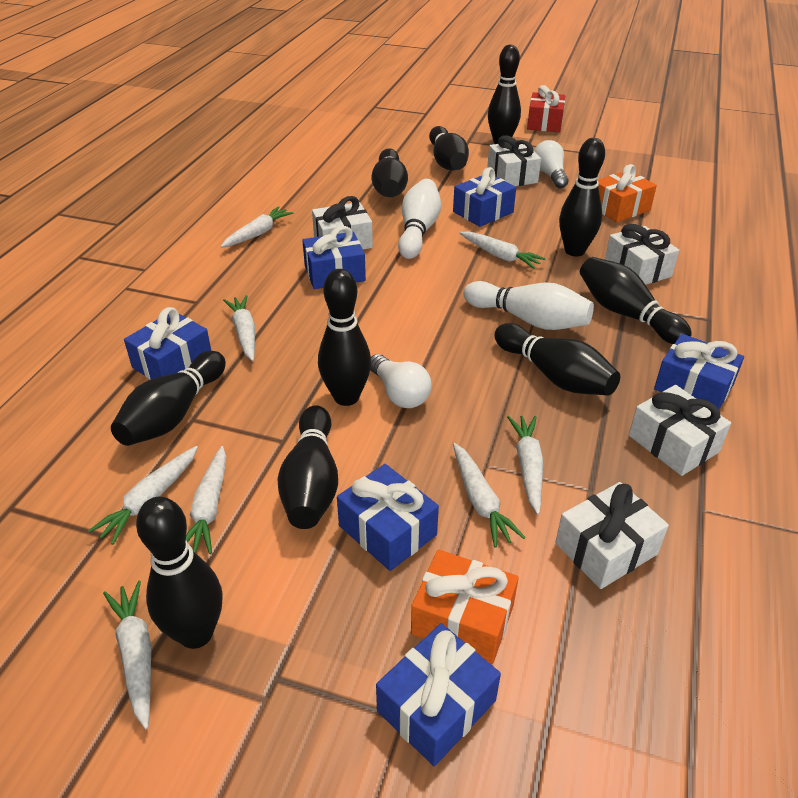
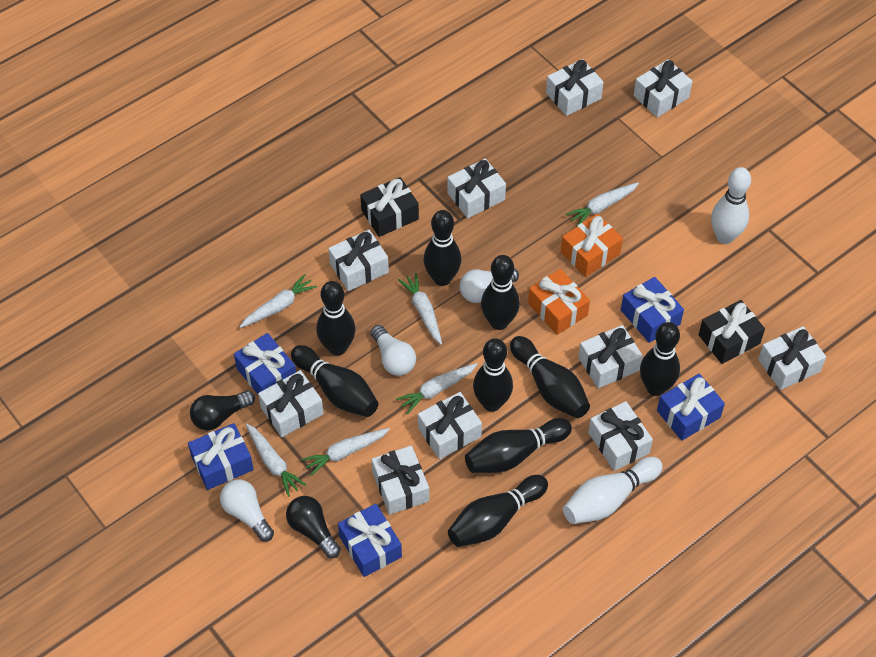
black bowling pin: [111,351,226,446] [136,496,222,649] [277,405,338,529] [318,269,371,406] [371,149,408,197] [429,126,469,170] [488,45,521,144] [494,323,620,396] [559,138,605,256] [580,257,692,344] = 10 -> [291,345,378,417] [317,281,355,355] [424,210,461,286] [448,475,548,547] [465,418,572,473] [473,338,513,412] [481,255,520,330] [510,336,590,418] [640,322,680,396] = 9
black gift: none = 0 -> [360,177,419,237] [699,300,765,364] = 2
black light bulb: none = 0 -> [190,391,255,430] [286,496,341,558] = 2
blue gift: [124,307,211,380] [302,226,366,289] [337,464,439,571] [376,623,501,766] [453,167,516,227] [654,334,744,409] = 6 -> [188,423,254,490] [234,333,296,394] [338,504,402,577] [621,277,684,343] [657,374,725,441] = 5
red gift: [527,85,565,132] = 1 -> none = 0
white carrot: [88,446,198,545] [103,581,151,729] [186,446,226,554] [221,206,293,248] [223,295,255,361] [453,443,526,548] [460,232,546,269] [507,416,544,515] = 8 -> [240,274,317,328] [246,424,306,497] [301,428,390,476] [396,363,478,414] [398,273,442,345] [566,182,639,227] = 6
white gift: [312,196,373,249] [487,135,541,186] [555,482,669,589] [605,224,679,285] [629,385,731,476] = 5 -> [258,370,324,437] [328,230,389,291] [371,446,429,515] [418,392,482,459] [447,158,506,218] [546,59,604,116] [578,325,643,388] [588,401,653,471] [633,59,693,117] [758,326,826,390] = 10
white light bulb: [370,354,431,408] [534,140,568,188] = 2 -> [220,480,274,542] [371,325,416,376] [459,268,519,303] = 3

